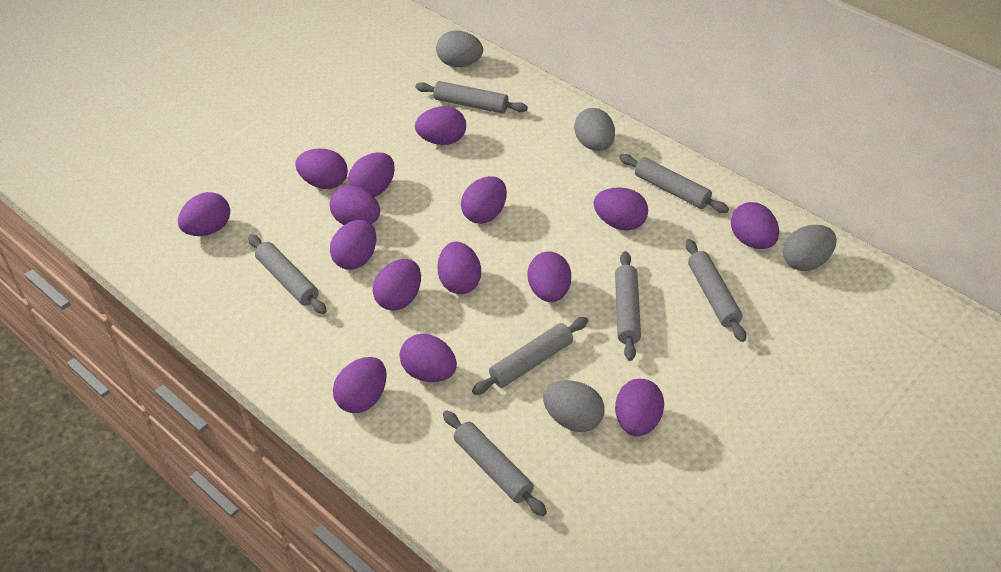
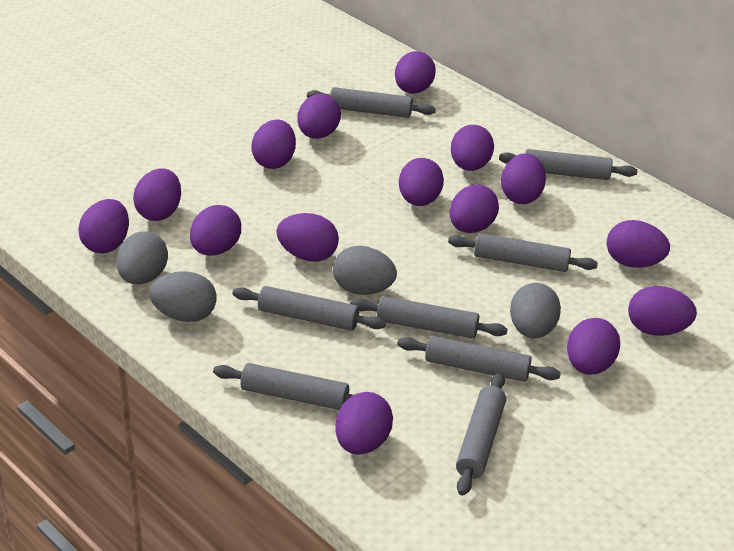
grey rolling pin: [248,235,327,314] [415,81,528,114] [443,410,547,516] [472,317,588,395] [615,251,641,361] [619,154,729,213] [685,239,746,342] = 7 -> [213,363,354,410] [232,286,386,331] [307,87,436,118] [350,296,508,339] [397,336,561,382] [448,233,598,272] [456,372,506,496] [499,149,637,180] = 8

